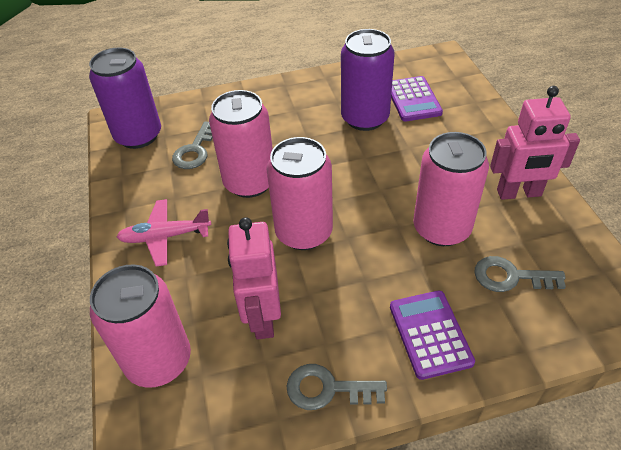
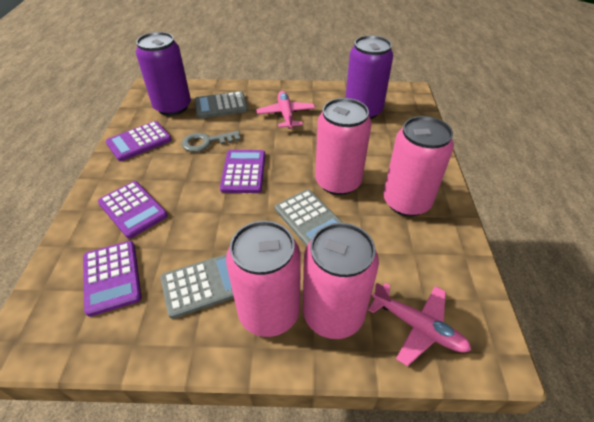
grey calculator: none = 0 -> [160,254,234,319] [194,91,248,118] [275,190,343,246] = 3
grey key: [172,122,213,169] [286,364,387,410] [474,256,566,292] = 3 -> [182,131,240,152] = 1
pink plane: [117,199,211,267] = 1 -> [256,91,315,129] [368,283,471,366] = 2
pink robot: [227,217,281,339] [490,86,580,200] = 2 -> none = 0
purple calculator: [390,291,475,380] [391,76,443,121] = 2 -> [83,241,141,317] [98,181,168,239] [106,121,172,161] [220,150,265,193] = 4

